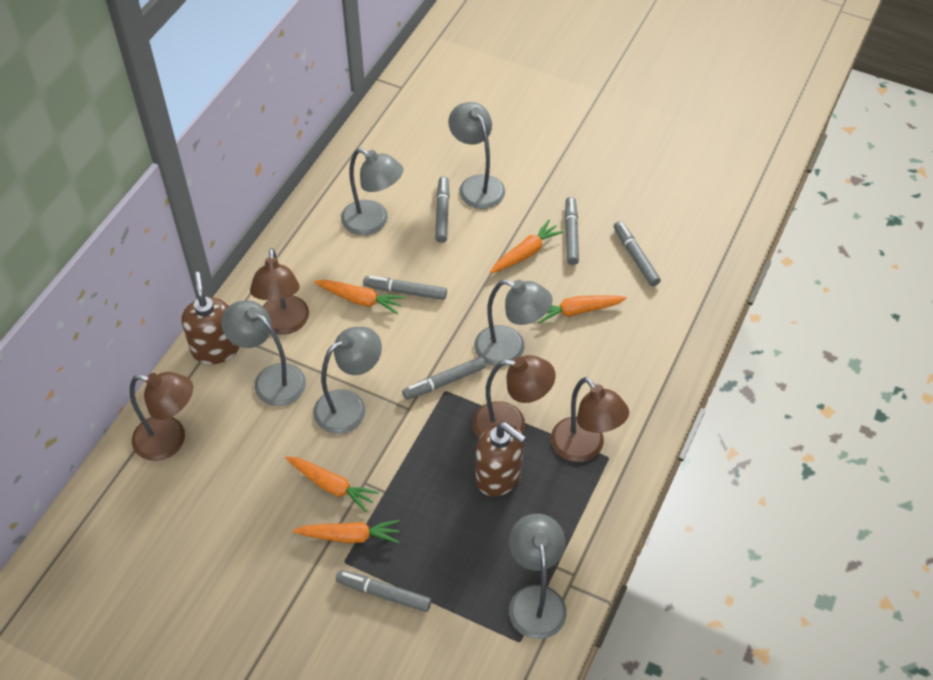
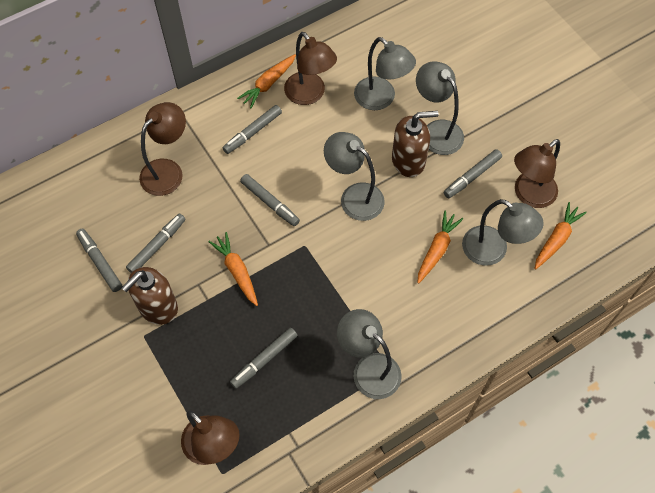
grey lamp: [221,300,306,406] [313,327,382,434] [341,148,403,235] [448,102,505,209] [474,279,552,366] [509,514,567,639] = 6 -> [324,132,385,221] [337,309,402,399] [354,37,416,110] [416,61,464,155] [462,199,544,266] = 5
orange carrot: [285,456,379,512] [293,520,400,543] [314,280,405,314] [490,220,564,274] [538,295,627,323] = 5 -> [208,232,258,306] [237,54,296,108] [417,210,463,284] [535,202,587,269] = 4

